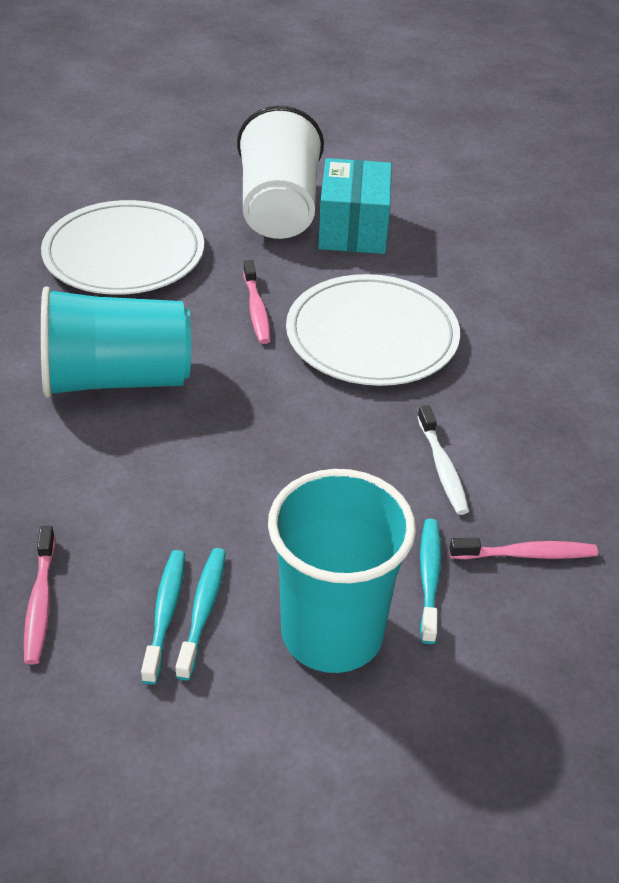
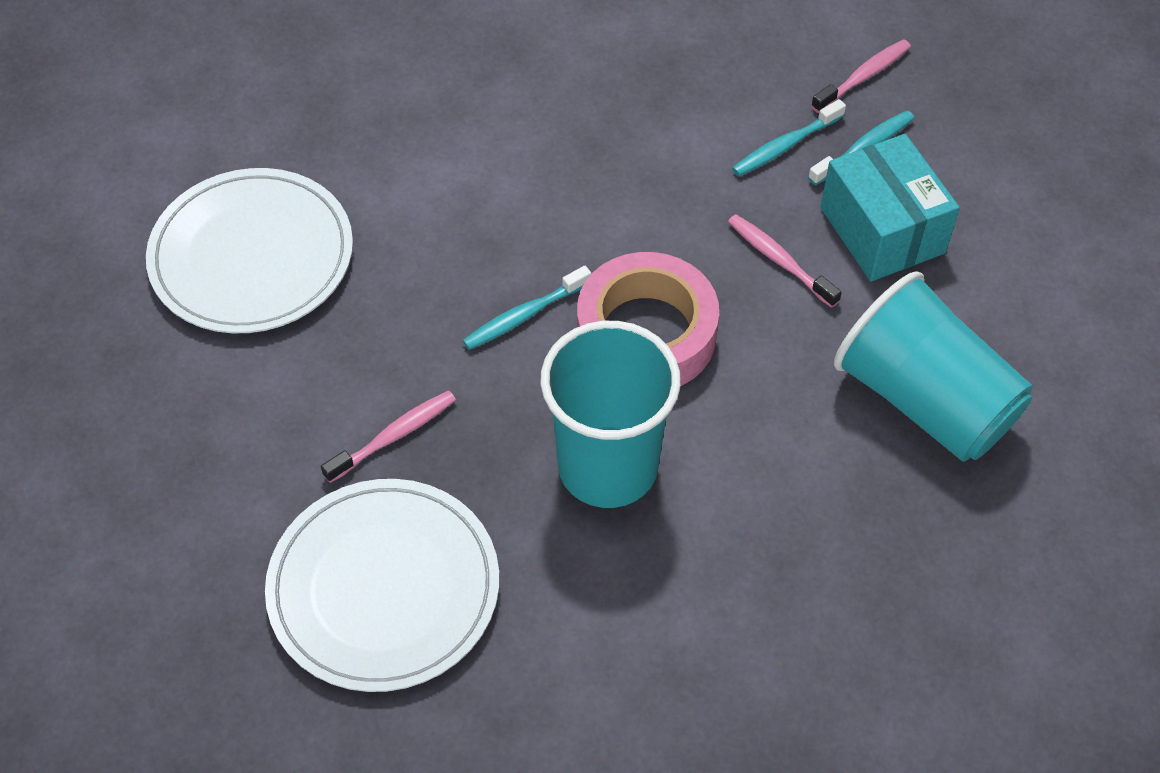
pink tape: none = 0 -> [577,252,719,386] = 1
white cup: [237,106,324,239] = 1 -> none = 0
white toothbrush: [418,405,469,515] = 1 -> none = 0

